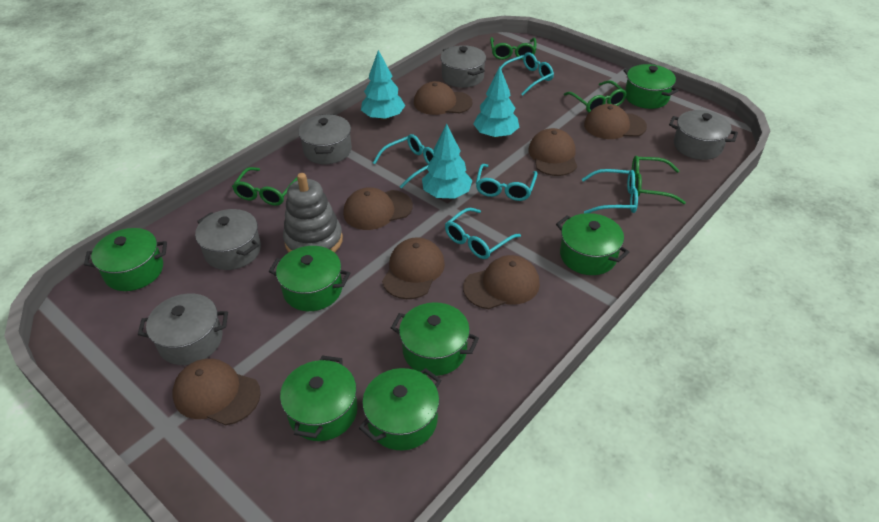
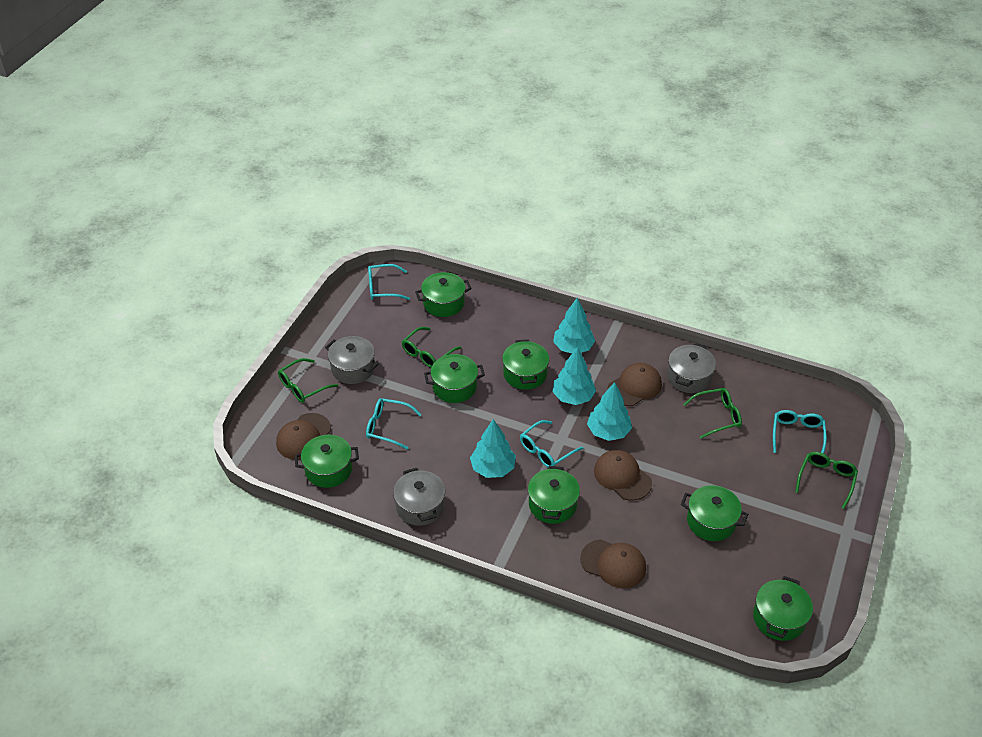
brown cap: [172,359,261,425] [343,187,413,230] [382,237,445,299] [414,81,472,115] [463,255,540,309] [528,128,577,176] [584,104,647,139] = 7 -> [276,413,331,460] [580,539,646,588] [594,450,652,501] [607,363,662,406] = 4
grey pot: [138,293,228,365] [195,209,261,270] [299,114,352,164] [440,45,486,88] [669,110,738,160] = 5 -> [325,336,378,384] [393,468,445,526] [667,343,716,393] = 3
grey stacking toy: [283,173,343,253] = 1 -> none = 0
turquoise glasses: [373,134,434,189] [445,208,521,259] [476,164,538,201] [494,52,554,96] [582,169,638,213] = 5 -> [366,398,422,450] [368,264,410,300] [520,420,583,467] [773,410,827,454] = 4
turquoise tree: [361,50,405,120] [422,124,473,199] [473,67,519,138] = 3 -> [470,419,516,478] [553,298,595,353] [553,347,596,405] [587,382,632,441] = 4

